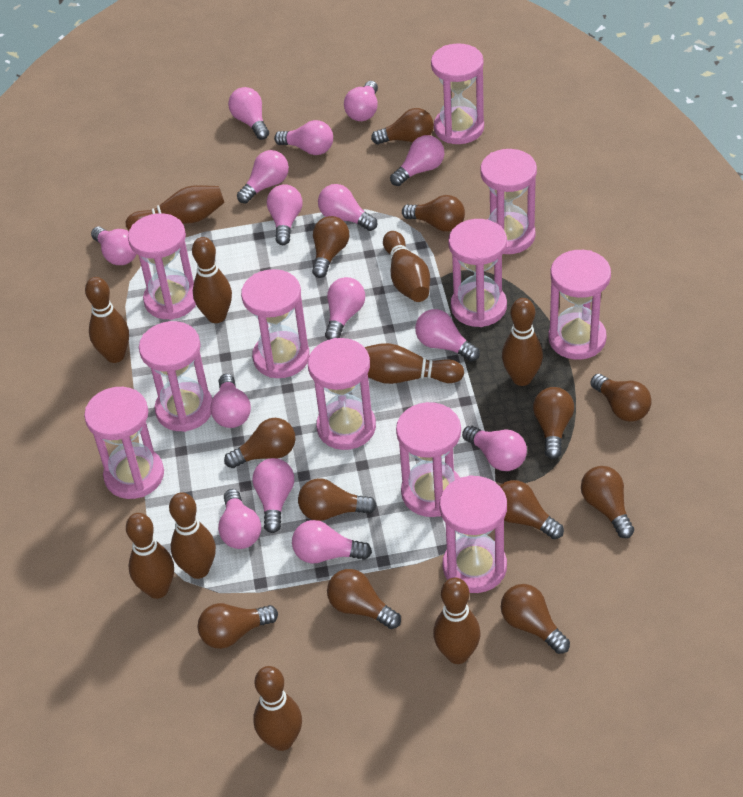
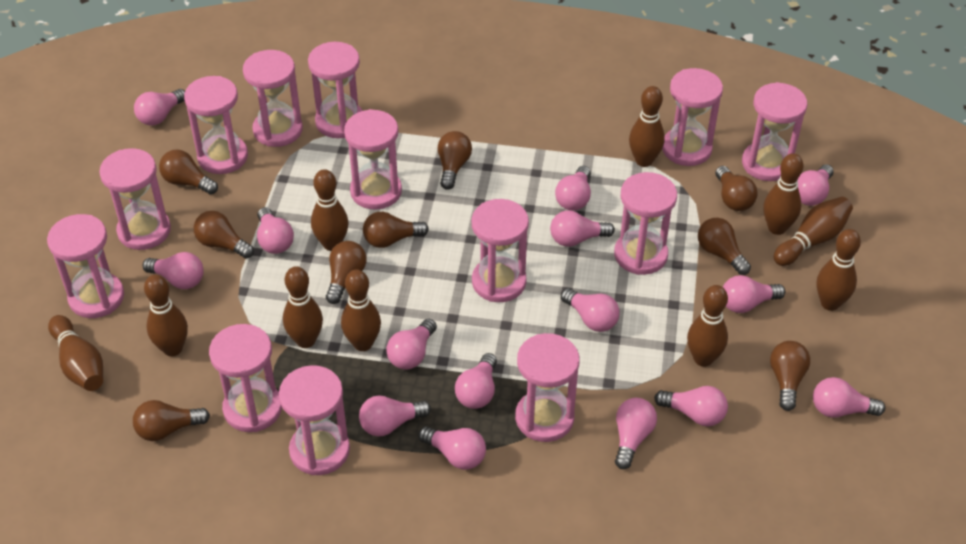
brown light bulb: [198,603,278,649] [224,418,295,468] [298,478,377,521] [312,216,350,278] [327,569,401,629] [371,108,434,145] [402,195,465,232] [500,480,564,539] [501,584,570,654] [533,387,574,459] [581,466,634,538] [590,374,652,422] = 12 -> [133,400,210,441] [159,150,218,194] [194,211,254,259] [326,241,366,304] [363,212,429,248] [438,131,472,190] [698,218,751,275] [715,166,758,211] [770,341,810,411] = 9
pink hourglass: [84,387,164,499] [128,213,196,320] [139,321,212,432] [241,269,310,378] [308,338,376,450] [396,402,461,517] [431,44,484,144] [439,475,507,593] [448,219,507,327] [480,149,537,254] [549,250,611,360] = 11 -> [47,214,124,318] [99,148,171,250] [184,76,248,174] [209,324,282,432] [243,50,303,147] [279,365,350,475] [308,42,363,138] [344,109,402,210] [472,199,529,302] [515,333,580,442] [614,172,677,275] [662,68,723,166] [742,82,807,181] = 13

